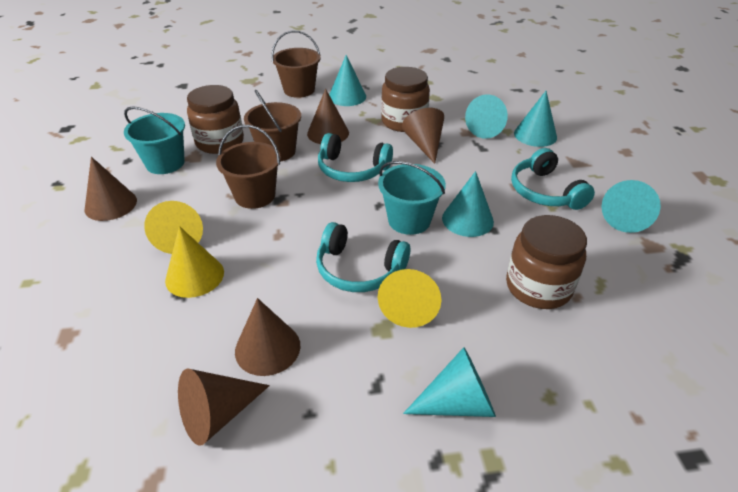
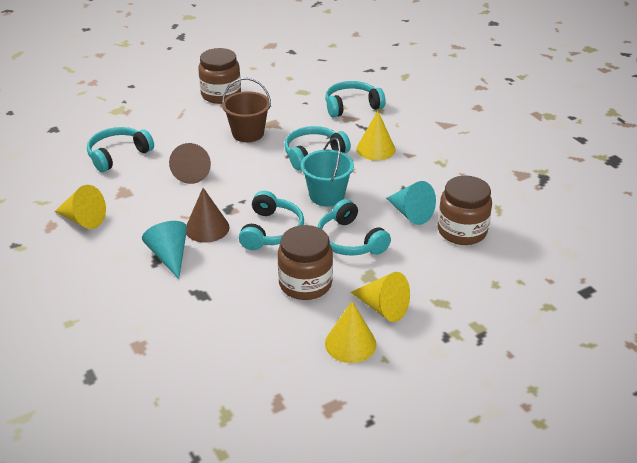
brown bucket: [216,125,281,209] [244,90,301,162] [271,30,320,98] = 3 -> [222,78,271,142] = 1
brown cone: [84,157,137,221] [178,368,270,446] [235,298,301,376] [307,89,349,144] [402,108,444,164] = 5 -> [169,143,211,184] [186,188,230,243] = 2
turquoise bucket: [124,106,185,174] [378,161,446,235] = 2 -> [301,137,354,206] = 1
turquoise cone: [329,55,366,106] [403,347,496,417] [442,171,494,237] [465,95,508,139] [514,91,557,147] [601,180,661,233] = 6 -> [142,221,187,279] [386,181,436,225] = 2
turquoise headphones: [316,222,410,292] [318,133,393,182] [511,148,595,210] = 3 -> [87,127,154,172] [239,191,304,250] [284,126,351,170] [318,199,391,256] [325,81,385,117] = 5
yellow cone: [144,201,203,254] [165,226,224,298] [378,269,441,328] = 3 -> [55,185,106,229] [325,301,376,363] [351,272,410,322] [356,111,396,160] = 4

